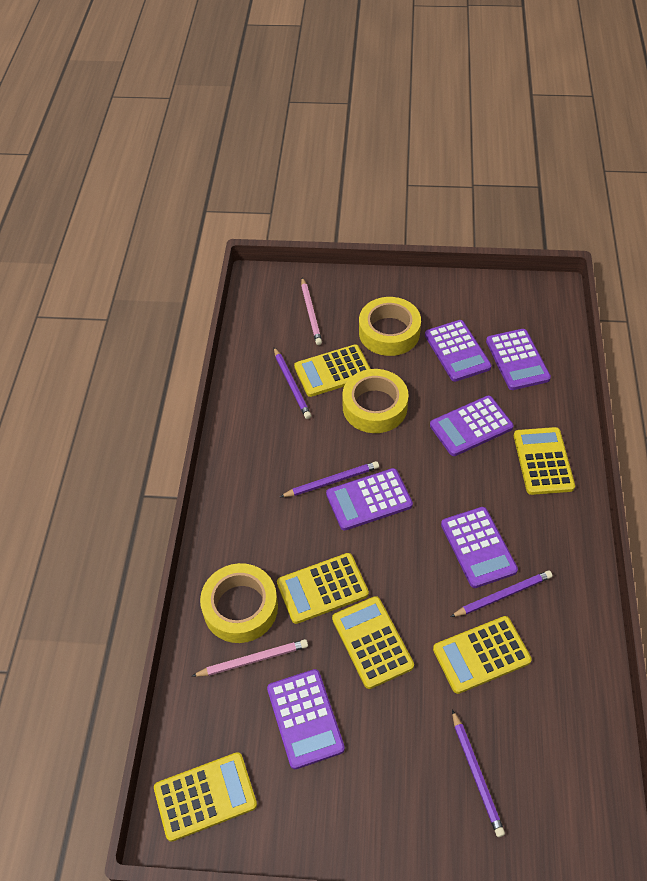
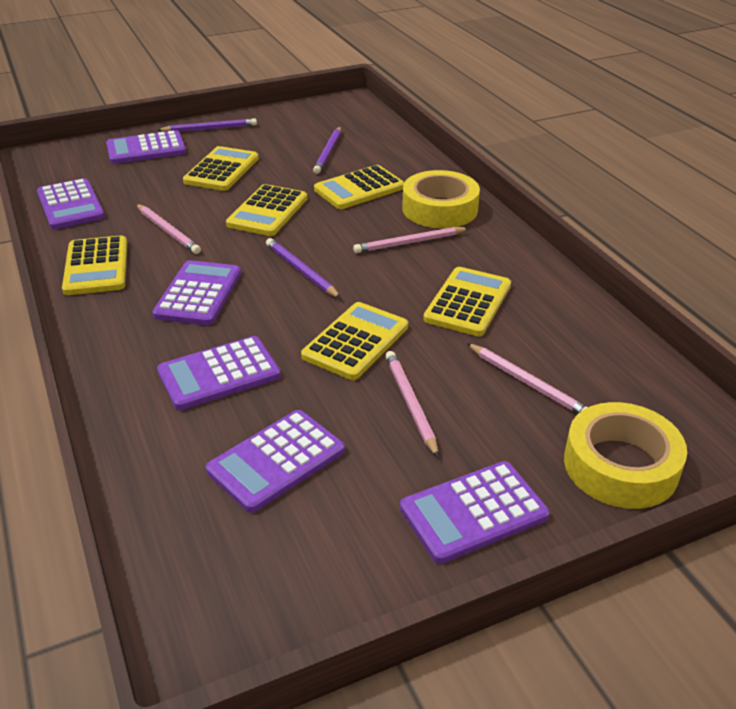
pink pencil: [192,639,308,677] [301,277,322,345] = 2 -> [136,204,201,254] [353,227,469,253] [385,351,439,458] [467,343,588,414] = 4
purple pencil: [274,347,311,419] [280,461,379,497] [450,570,552,617] [452,710,505,837] = 4 -> [158,118,257,132] [266,238,341,298] [313,127,341,174] = 3
yellow tape: [200,563,278,643] [342,369,409,433] [359,297,421,356] = 3 -> [402,170,480,228] [564,402,687,509] = 2

